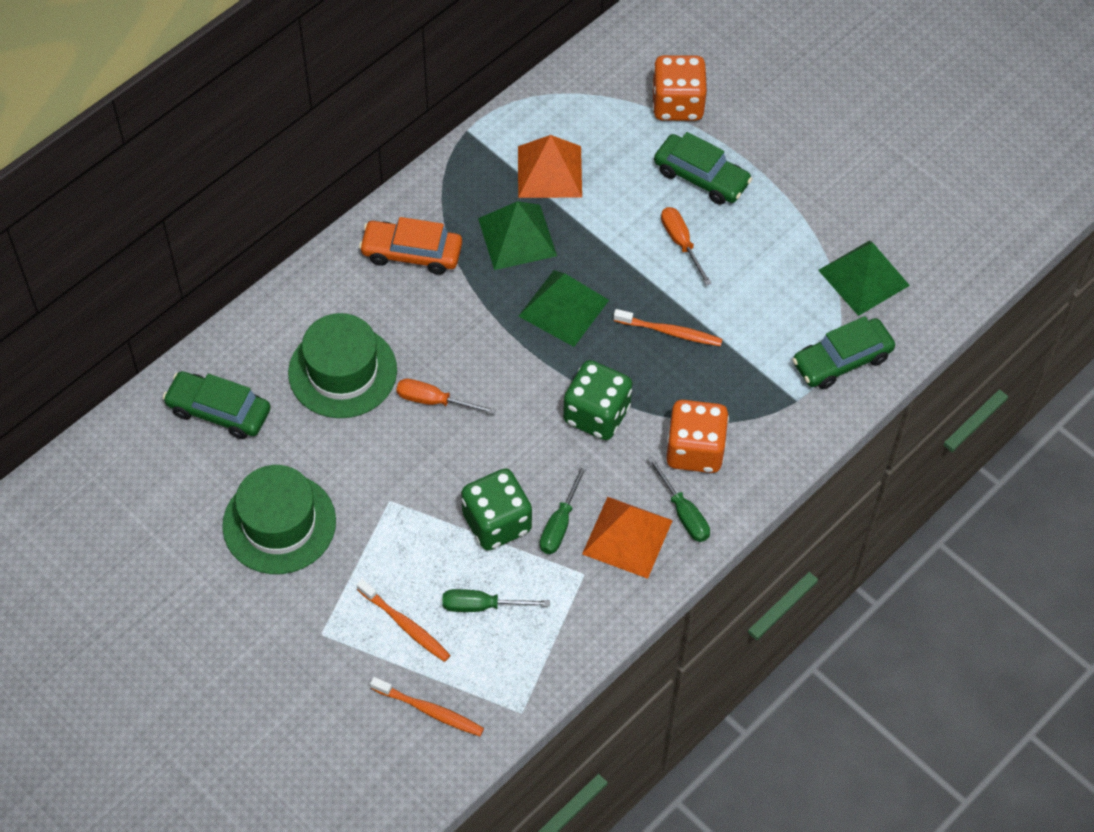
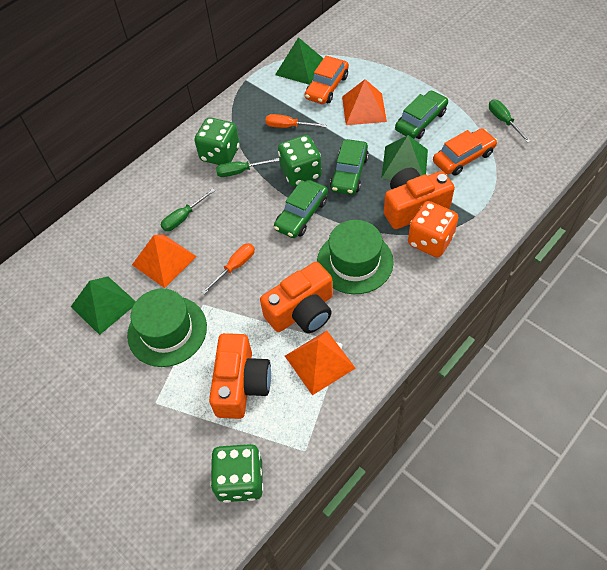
green dice: [461,468,532,550] [563,360,632,440] = 2 -> [194,117,240,165] [210,444,263,503] [278,135,322,187] = 3
orange camera: none = 0 -> [209,333,271,419] [260,262,333,333] [384,168,455,229] = 3
orange car: [359,217,462,275] = 1 -> [305,56,349,104] [433,128,497,176] = 2
orange dice: [652,55,707,121] [666,400,729,473] = 2 -> [408,201,458,257] = 1
orange pyramid: [518,135,582,198] [582,497,673,579] = 2 -> [132,235,197,288] [285,331,356,395] [342,79,387,125] = 3
orange toothbrush: [357,579,450,662] [370,677,484,736] [614,309,723,346] = 3 -> none = 0

